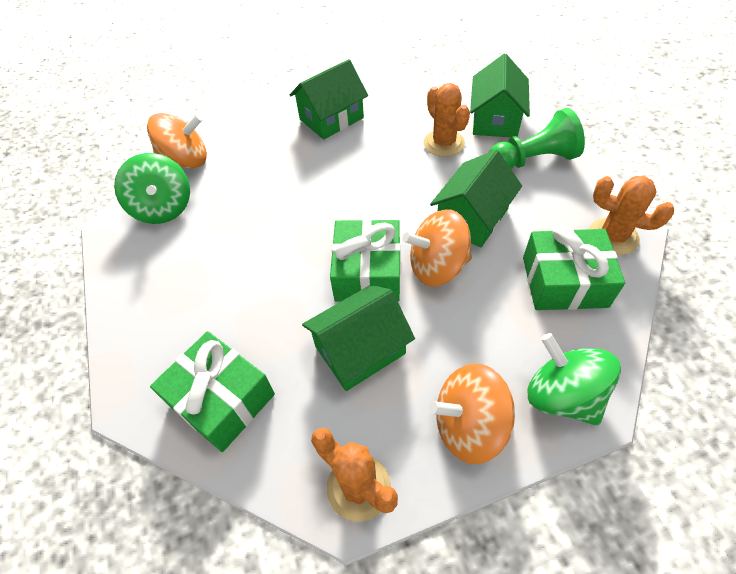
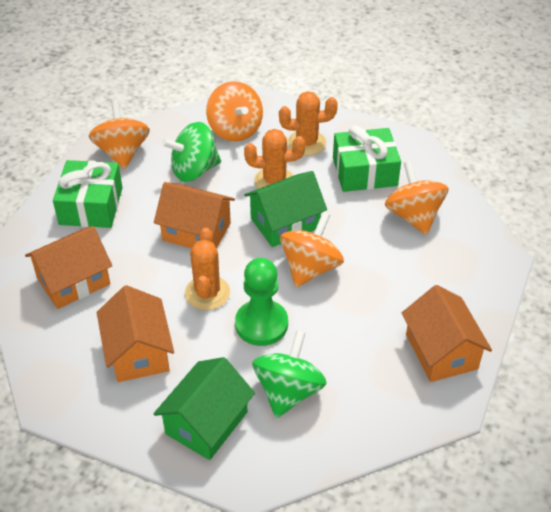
green gift: [150,331,275,452] [330,219,401,301] [523,225,625,310] = 3 -> [53,160,123,228] [333,125,401,192] = 2
green house: [290,59,368,140] [302,285,415,391] [430,150,522,248] [470,54,530,137] = 4 -> [154,357,255,460] [244,171,327,247] = 2
orange house: none = 0 -> [25,226,112,309] [97,285,174,382] [154,182,235,249] [402,285,492,382] = 4
orange spinning top: [147,113,207,169] [402,209,472,287] [429,363,515,464] = 3 -> [89,99,150,169] [206,81,263,142] [280,212,344,287] [385,161,449,235] = 4

